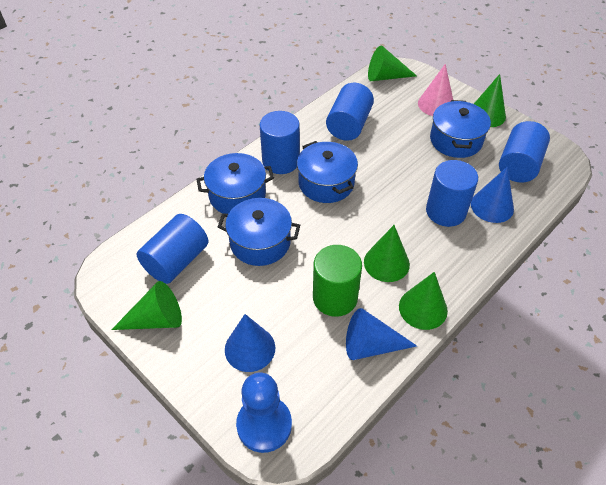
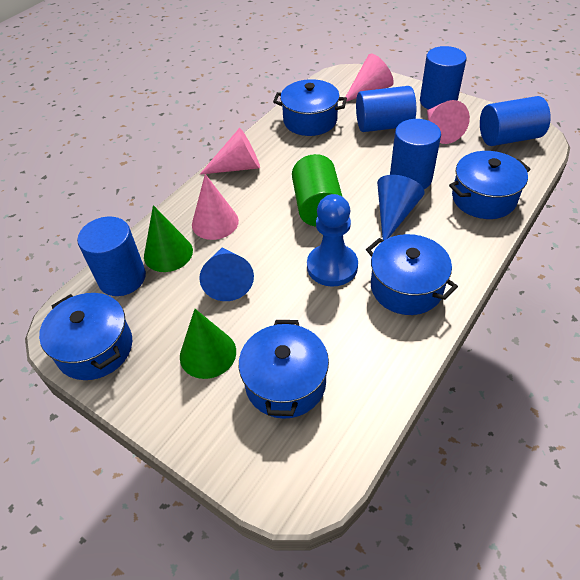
blue cone: [225,314,275,372] [346,308,417,360] [471,166,514,223] = 3 -> [200,248,254,301] [377,175,425,240] = 2
blue pot: [196,153,274,214] [218,198,300,266] [297,141,358,203] [430,100,491,158] = 4 -> [39,293,132,380] [239,320,329,419] [273,79,347,136] [366,234,458,315] [449,151,531,219] = 5
green cone: [111,281,182,330] [364,225,410,282] [368,45,417,81] [399,272,448,330] [474,74,506,127] = 5 -> [144,205,193,272] [180,309,236,379] = 2
pink cone: [418,64,453,116] = 1 -> [192,174,239,240] [199,128,260,175] [342,54,394,103] [427,100,470,144] = 4

